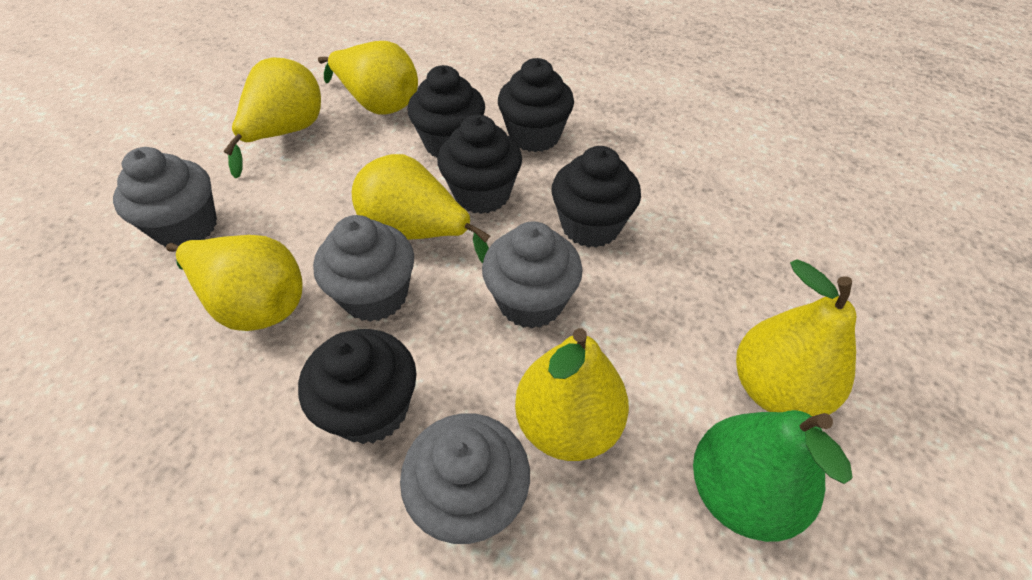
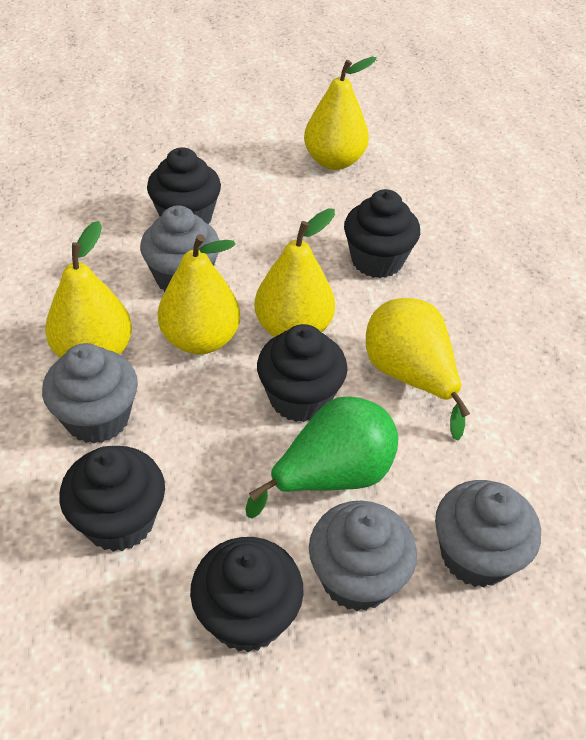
yellow pear: [166,235,303,331] [223,58,321,178] [318,41,418,115] [352,154,490,263] [515,328,629,461] [736,259,856,416] = 6 -> [45,221,132,358] [158,234,240,355] [254,208,335,337] [304,57,377,170] [366,298,470,440] = 5

